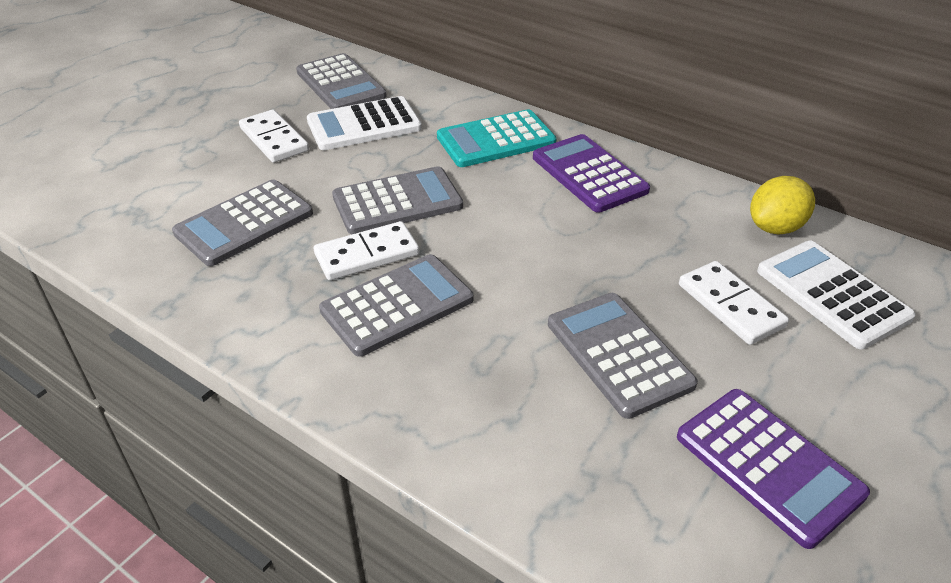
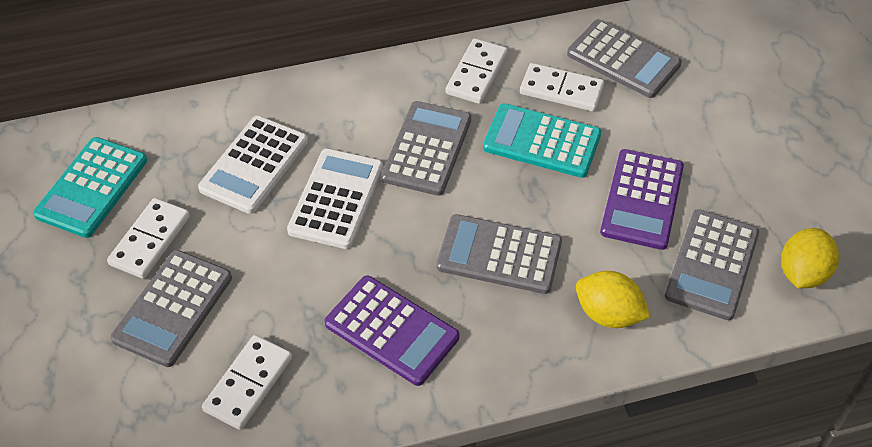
turquoise calculator: [437,109,557,167] = 1 -> [33,137,147,238] [483,103,601,178] = 2
white domino: [239,110,309,163] [314,221,419,280] [679,261,789,345] = 3 -> [107,198,190,279] [202,335,292,430] [446,38,508,104] [520,63,604,112] = 4
yellow lemon: [750,176,815,234] = 1 -> [576,271,651,328] [781,228,839,288] = 2

